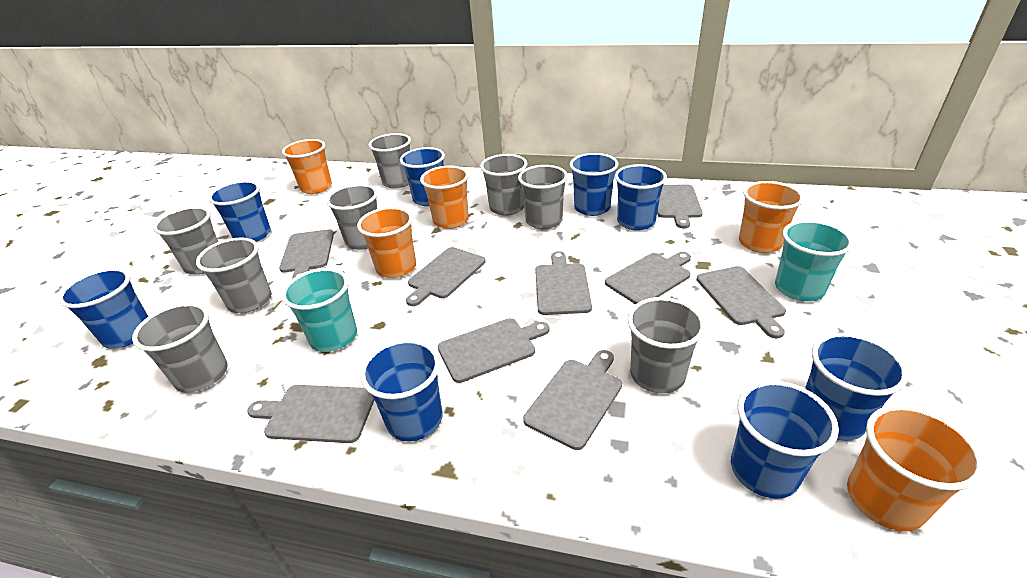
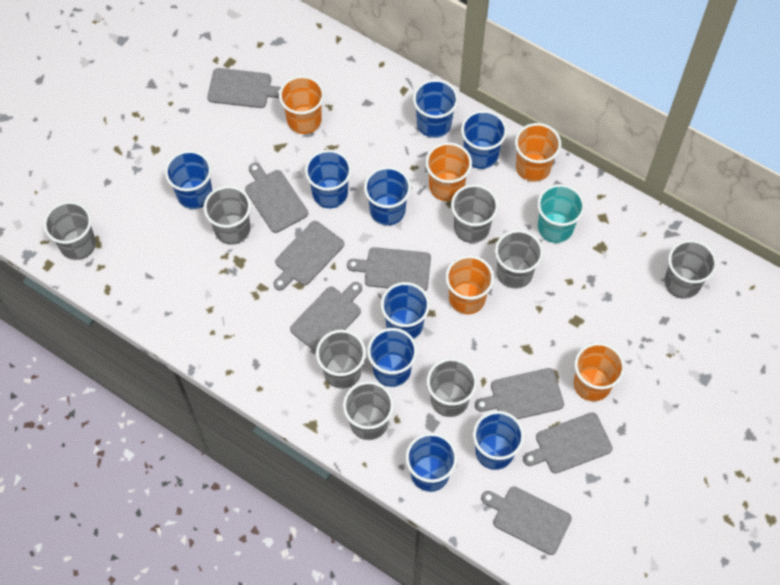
blue cup: [58,268,149,349] [208,181,271,242] [360,339,443,441] [400,147,445,206] [570,153,618,216] [615,164,667,230] [731,380,839,499] [805,333,909,441] = 8 -> [165,150,212,209] [305,150,352,208] [364,167,411,225] [367,328,417,387] [381,282,430,339] [406,433,458,492] [413,79,459,138] [461,110,507,169] [473,411,524,470] = 9
grey cutting board: [247,385,374,443] [279,229,334,279] [406,247,486,306] [438,318,550,383] [523,350,622,450] [535,251,592,315] [605,252,691,304] [657,185,703,229] [697,266,786,338] = 9 -> [207,68,281,108] [245,163,308,233] [273,221,344,291] [290,282,362,352] [347,247,431,291] [475,368,564,419] [481,486,572,555] [523,412,613,474] = 8
turquoise cup: [282,268,357,352] [775,220,853,301] = 2 -> [537,184,585,243] = 1

